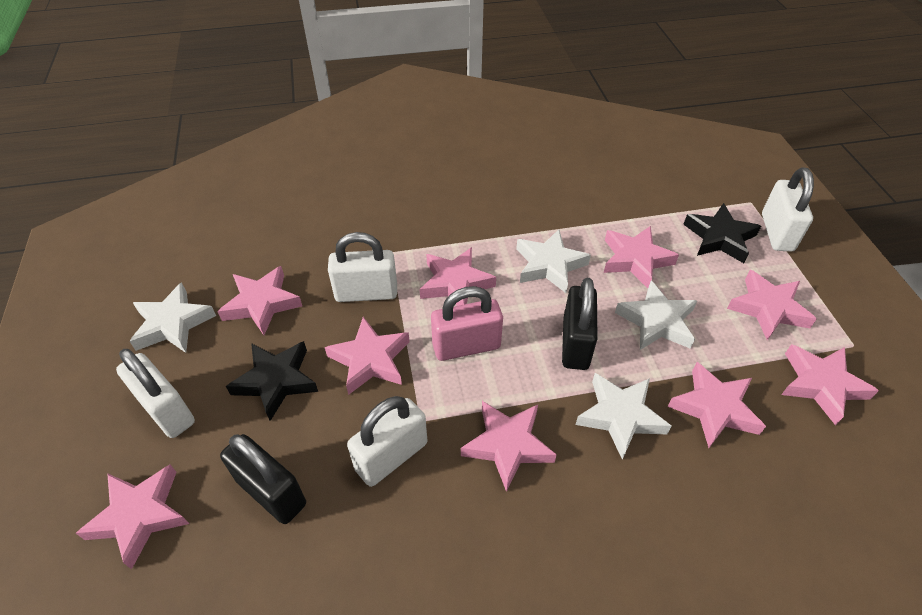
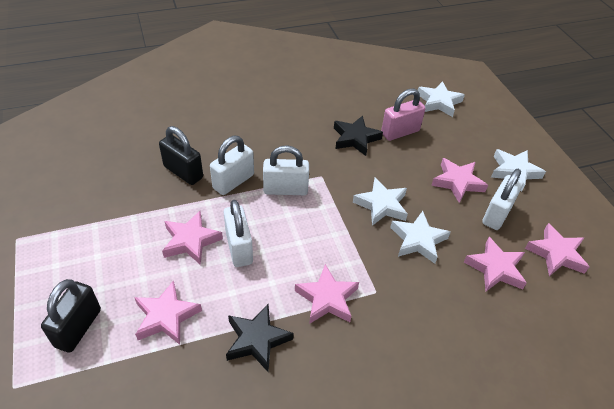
pink star: [76,464,189,569] [217,266,302,335] [325,317,410,395] [420,247,496,306] [461,401,557,492] [604,226,679,288] [668,362,766,448] [727,270,817,340] [781,344,879,426] = 9 -> [134,280,202,345] [162,211,223,265] [295,264,359,324] [431,158,488,203] [464,237,527,291] [525,223,589,276] = 6

